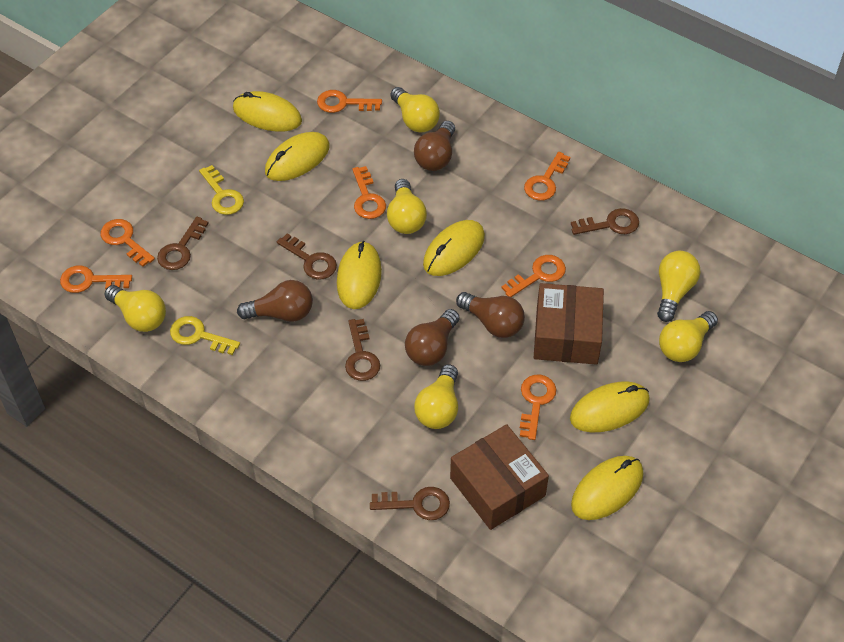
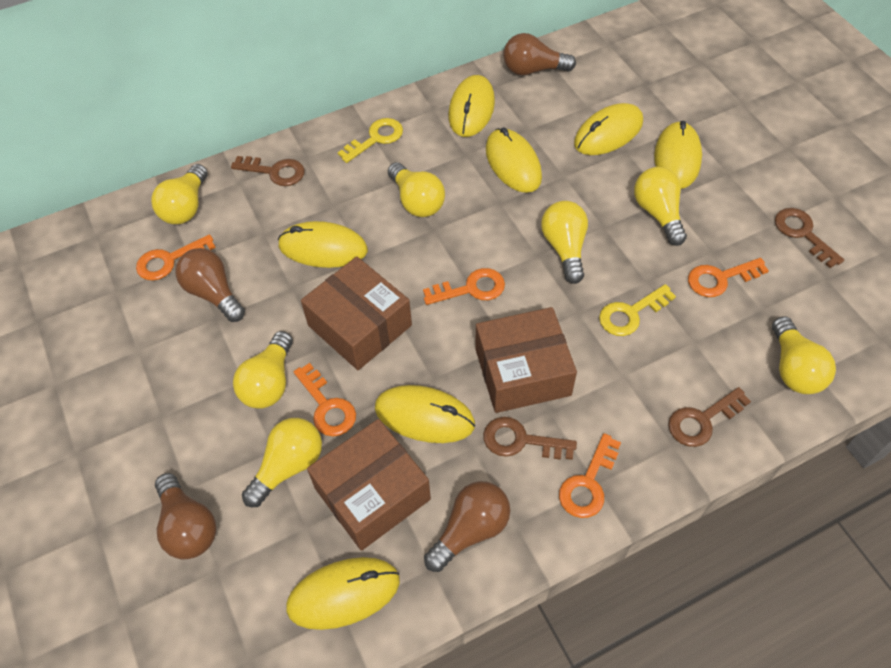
brown box: [450,424,549,530] [534,283,604,365] = 2 -> [301,257,412,370] [307,419,431,551] [475,307,577,413] = 3
brown key: [157,216,209,270] [277,233,337,280] [345,319,380,381] [370,487,450,520] [571,208,639,235] = 5 -> [231,156,305,186] [483,417,577,460] [668,387,751,447] [775,208,844,268] = 4
orange key: [60,265,132,293] [101,219,155,267] [317,90,382,113] [352,166,386,219] [502,255,566,297] [520,375,557,440] [524,152,570,201] = 7 -> [136,234,216,281] [294,363,356,436] [423,268,505,305] [559,433,621,518] [688,258,769,297] = 5
yellow light bulb: [105,285,166,332] [387,179,427,234] [390,87,440,133] [414,364,458,429] [657,251,700,322] [659,311,718,362] = 6 -> [151,164,208,224] [233,331,293,409] [242,418,322,507] [388,162,445,217] [541,201,588,284] [634,167,687,246] [772,316,836,394] = 7
yellow mouse: [233,91,302,132] [265,132,330,181] [337,241,382,309] [423,220,485,276] [570,381,650,432] [571,456,643,520] = 6 -> [278,221,368,268] [286,557,400,630] [375,385,475,443] [449,75,495,137] [486,127,542,193] [574,103,643,155] [654,121,702,189] = 7

